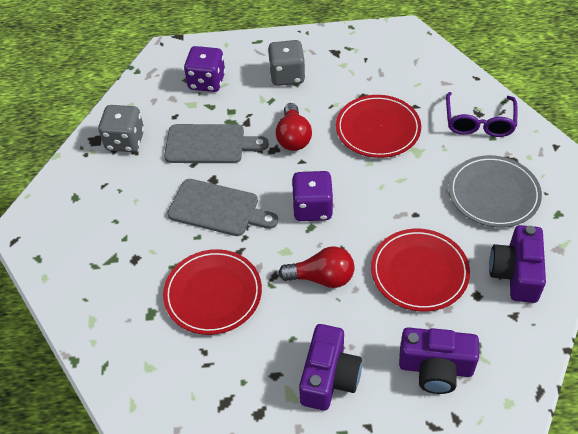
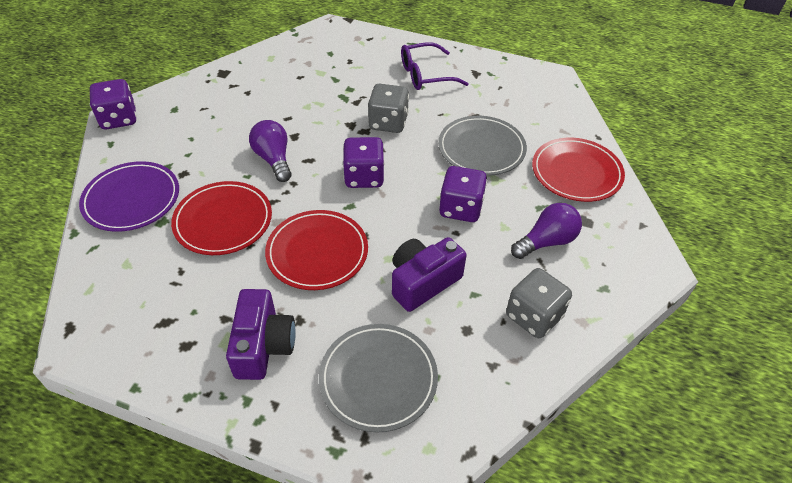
grey cutting board: [164,124,269,163] [167,179,278,236] = 2 -> none = 0
grey plate: [449,155,542,227] = 1 -> [319,324,438,432] [438,116,527,176] = 2
purple camera: [299,324,362,411] [399,327,479,394] [489,225,546,303] = 3 -> [226,289,296,380] [392,237,466,312] = 2
purple dice: [184,46,225,92] [292,171,333,221] = 2 -> [90,79,137,129] [343,137,385,188] [439,166,487,222] = 3
purple light bulb: none = 0 -> [249,120,292,182] [511,203,582,259] = 2
purple plate: none = 0 -> [79,161,179,232] = 1
red light bulb: [276,103,312,151] [278,246,354,288] = 2 -> none = 0

